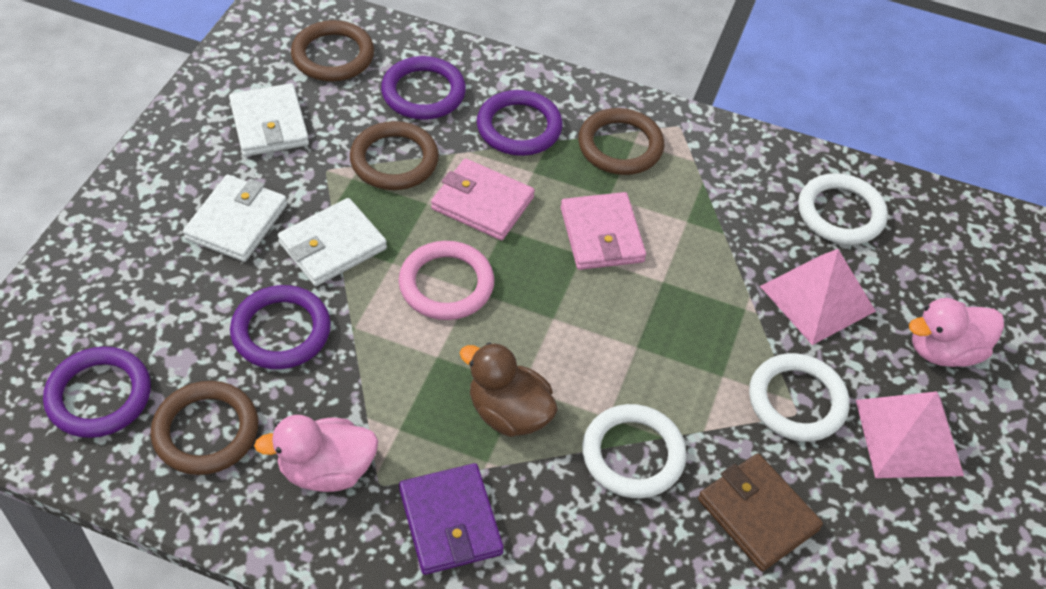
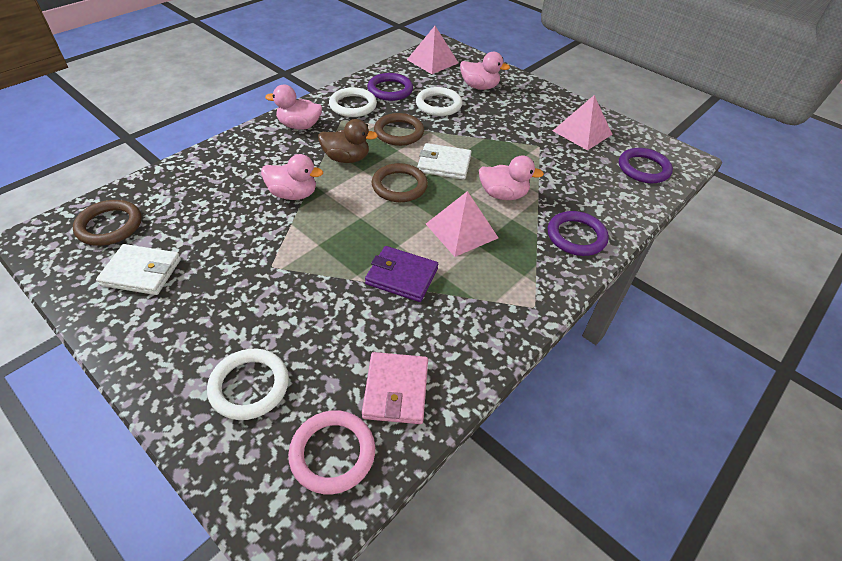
brown ring: [150,381,258,475] [291,20,374,81] [350,121,439,190] [578,108,664,175] = 4 -> [73,200,142,246] [372,163,428,202] [374,113,424,146] = 3
brown wallet: [698,453,823,571] = 1 -> none = 0
pink duck: [254,415,378,492] [909,298,1004,367] = 2 -> [261,154,323,200] [265,85,322,130] [460,52,510,90] [479,155,544,200] = 4
pink pyramid: [760,249,876,345] [856,391,964,478] = 2 -> [407,26,458,74] [426,191,498,257] [553,95,613,151] = 3
pink wallet: [431,158,535,240] [561,192,646,270] = 2 -> [362,352,428,424] = 1
purple ring: [43,346,151,438] [230,285,331,369] [381,56,466,119] [477,90,563,156] = 4 -> [367,73,413,101] [548,211,609,256] [619,148,673,183] = 3
white wallet: [183,175,287,262] [229,83,309,157] [278,198,387,286] = 3 -> [96,244,181,295] [417,143,471,180] = 2

